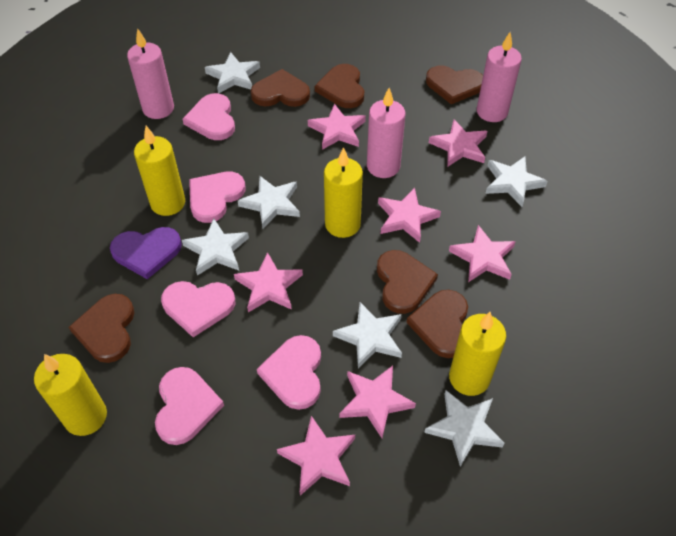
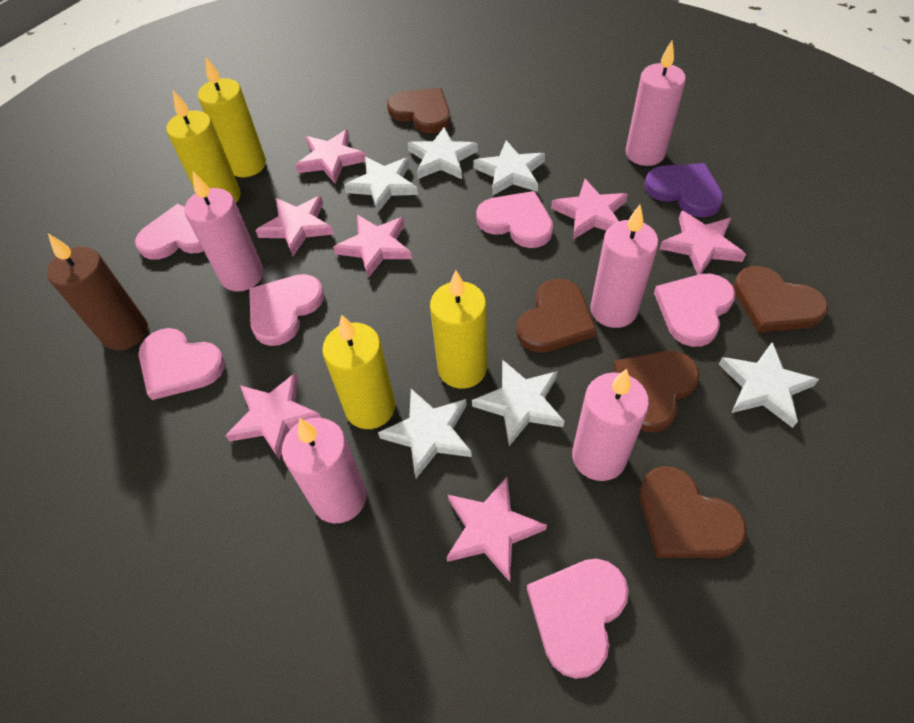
brown candle: none = 0 -> [47,234,148,350] = 1
brown heart: [69,294,134,363] [251,69,310,107] [315,64,364,108] [377,250,438,314] [406,290,468,358] [426,66,483,104] = 6 -> [387,88,450,133] [516,279,597,353] [613,351,700,432] [639,466,747,558] [733,266,828,333] = 5
pink candle: [127,28,174,119] [367,88,405,178] [477,32,522,122] = 3 -> [184,171,264,292] [282,418,366,524] [572,369,649,481] [590,205,659,328] [626,41,686,166] = 5
pink heart: [155,367,224,445] [161,281,236,337] [183,93,235,140] [189,172,246,223] [257,335,321,410] = 5 -> [135,204,204,260] [139,328,225,400] [249,274,324,346] [476,191,553,248] [527,559,629,679] [654,274,736,347] = 6

